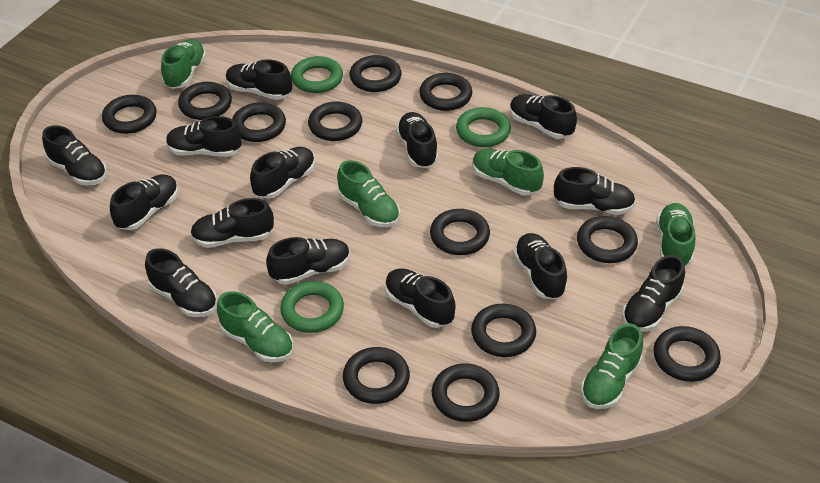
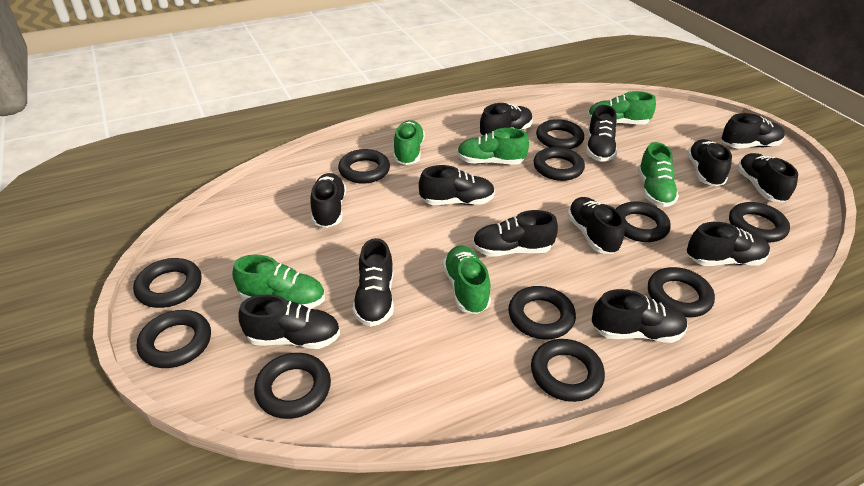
black ring: [102,95,157,134] [178,82,232,120] [232,102,286,142] [308,101,362,141] [343,347,410,404] [350,55,402,92] [419,73,472,111] [430,209,490,255] [432,364,500,422] [471,304,536,357] [577,216,638,263] [653,326,721,382] = 12 -> [133,258,202,308] [137,310,211,368] [254,353,331,419] [338,149,390,184] [508,286,576,340] [531,339,605,402] [534,147,585,181] [536,119,584,149] [616,202,671,242] [648,267,715,318] [729,202,790,242] = 11
black shoe: [42,125,107,185] [110,174,178,230] [145,248,217,317] [166,116,242,157] [190,198,274,248] [226,59,292,100] [250,147,315,199] [266,237,350,285] [385,268,456,328] [396,112,438,168] [510,94,577,139] [513,233,567,299] [554,167,636,215] [622,255,685,332] = 14 -> [239,294,340,349] [310,173,346,228] [353,238,394,327] [419,165,495,205] [472,210,558,257] [480,103,533,136] [567,197,625,254] [586,105,617,162] [592,289,688,343] [687,139,732,186] [687,222,770,266] [722,113,785,149] [737,153,798,203] = 13
green ring: [280,281,344,333] [291,56,343,93] [456,107,511,147] = 3 -> none = 0

